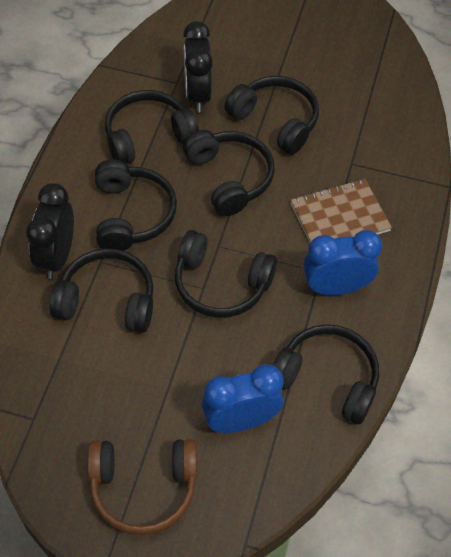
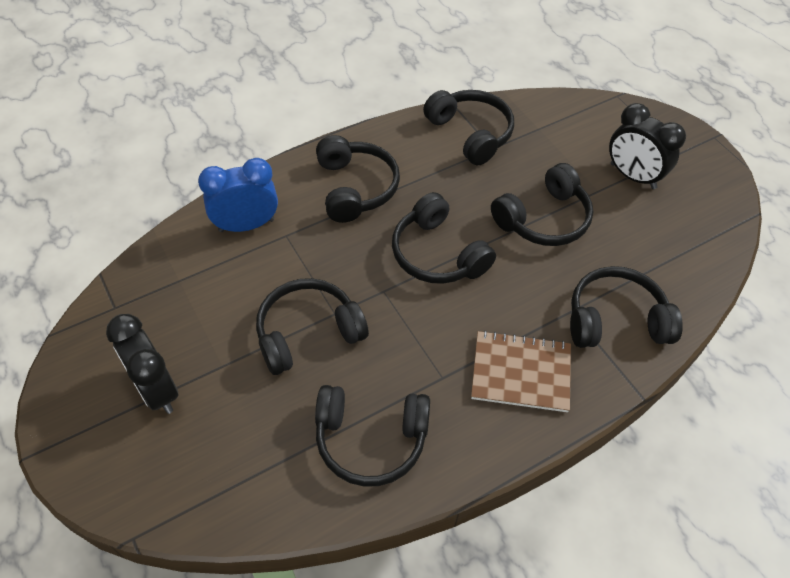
blue clock: [202,364,283,433] [304,230,382,295] = 2 -> [198,158,278,232] = 1
brown headphones: [87,439,197,535] = 1 -> none = 0

